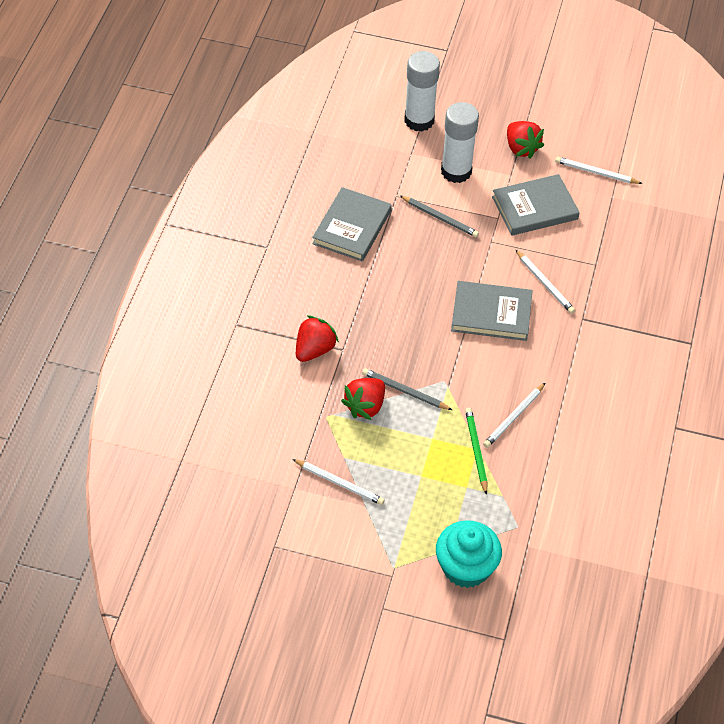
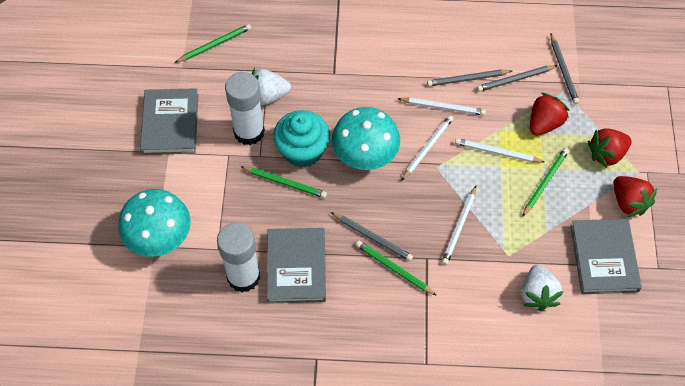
green pencil: [465,408,487,495] = 1 -> [174,24,251,63] [241,167,327,198] [356,241,437,296] [522,148,569,217] = 4
grey pencil: [362,368,452,410] [399,195,479,237] = 2 -> [331,212,413,261] [427,69,512,86] [477,65,558,92] [550,34,579,104] = 4
turquoise mushroom: none = 0 -> [118,189,191,257] [332,107,400,170] = 2
white strawberry: none = 0 -> [252,68,291,105] [521,265,564,311] = 2

